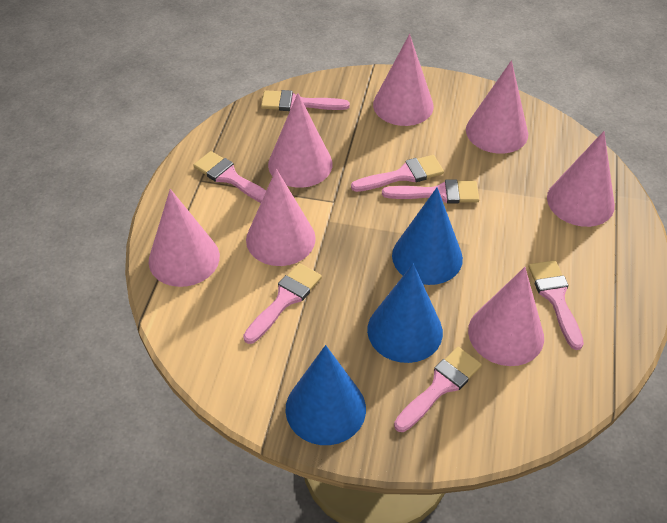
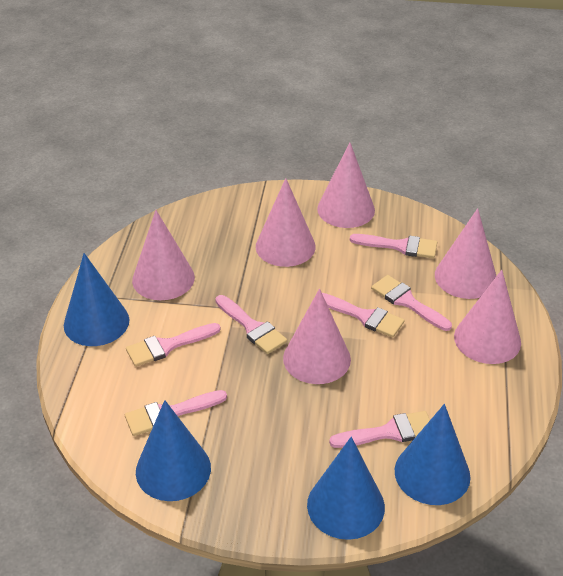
blue cone: [285,345,366,445] [367,264,443,363] [392,187,463,285] = 3 -> [64,253,129,346] [136,400,211,501] [307,437,385,540] [395,404,470,505] = 4
pink cone: [149,189,220,287] [246,169,316,266] [268,93,332,188] [373,34,434,126] [466,60,528,154] [468,267,544,366] [547,131,615,227] = 7 -> [132,210,195,300] [256,178,316,267] [283,289,351,384] [317,142,375,228] [435,208,496,299] [454,270,521,364] = 6

